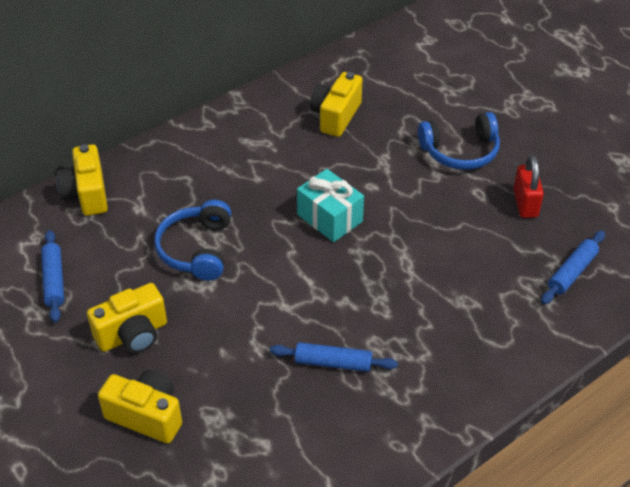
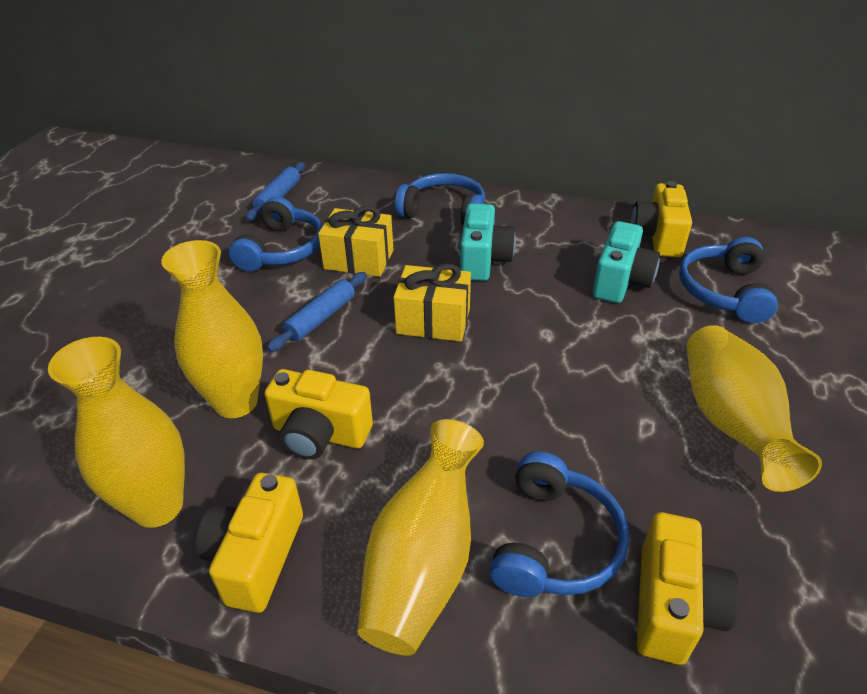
blue headphones: [154,200,231,281] [418,112,500,170] = 2 -> [229,197,323,272] [395,173,485,226] [490,451,629,597] [679,237,778,323] = 4
blue rolling pin: [41,230,64,323] [270,342,398,372] [541,230,605,304] = 3 -> [246,162,305,221] [267,272,367,352] = 2
red padlock: [513,155,544,218] = 1 -> none = 0
turquoise camera: none = 0 -> [460,203,516,281] [593,221,660,303] = 2
turquoise gift: [297,169,364,242] = 1 -> none = 0
yellow gift: none = 0 -> [318,206,394,277] [394,264,471,342] = 2
yellow vase: none = 0 -> [48,337,185,528] [161,240,263,418] [358,419,484,656] [687,325,822,492] = 4

